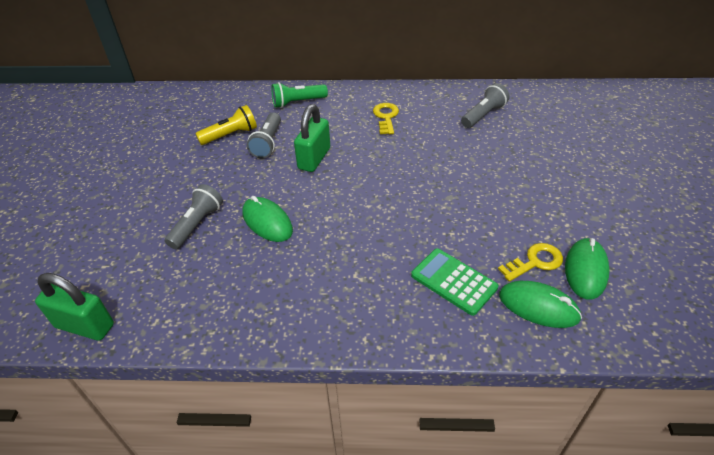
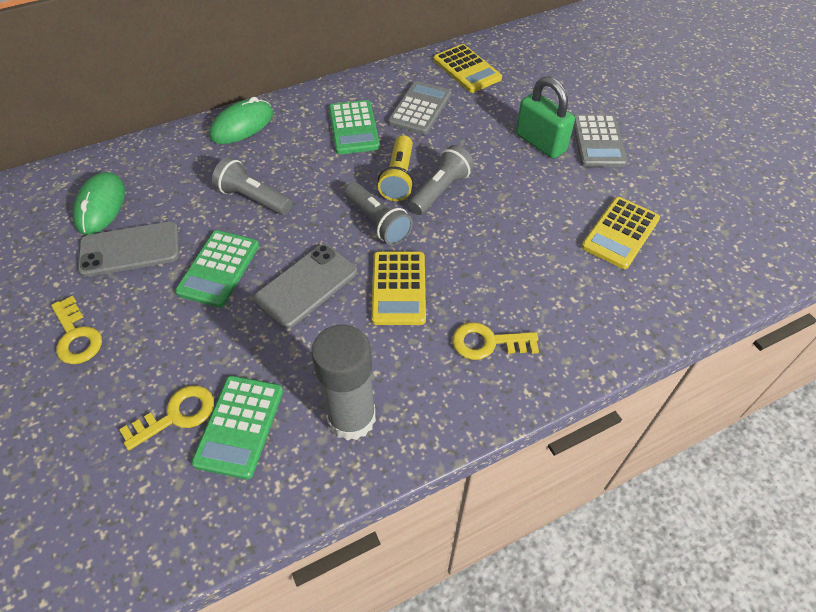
green calculator: [411,249,498,316] = 1 -> [175,230,259,308] [192,376,283,479] [329,100,380,154] = 3
green flashlight: [271,82,328,108] = 1 -> none = 0
green mouse: [243,196,293,242] [499,281,582,328] [565,238,609,300] = 3 -> [73,172,125,235] [209,97,273,144] = 2
green padlock: [35,273,114,341] [294,104,330,172] = 2 -> [516,77,575,159] = 1
grey calculator: none = 0 -> [388,81,451,135] [573,114,628,167] = 2
grey glue stick: none = 0 -> [311,325,376,441] = 1
grey phone: none = 0 -> [78,221,179,277] [253,244,357,329] = 2
yellow calculator: none = 0 -> [371,252,426,325] [433,44,502,93] [581,197,660,269] = 3
yellow key: [373,103,399,134] [498,243,563,282] = 2 -> [51,295,102,364] [119,386,214,450] [452,322,539,360] = 3

